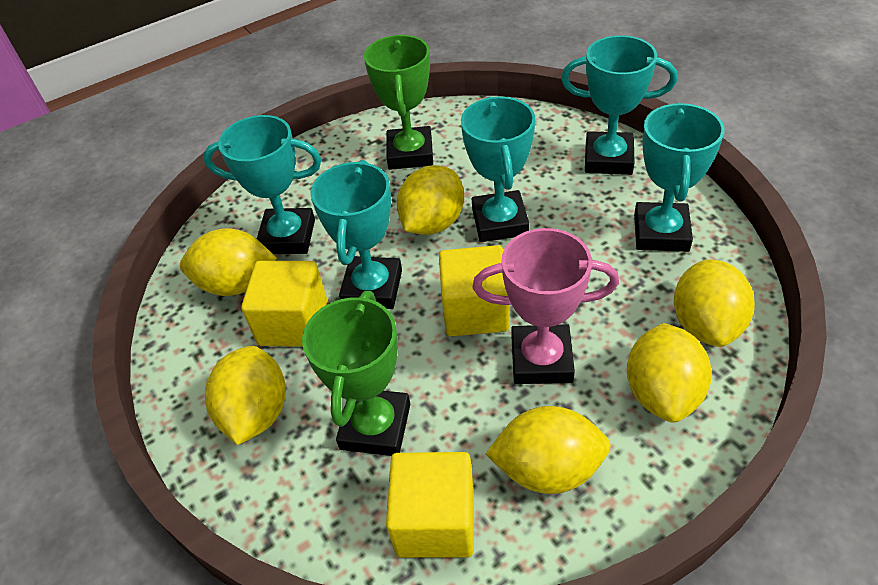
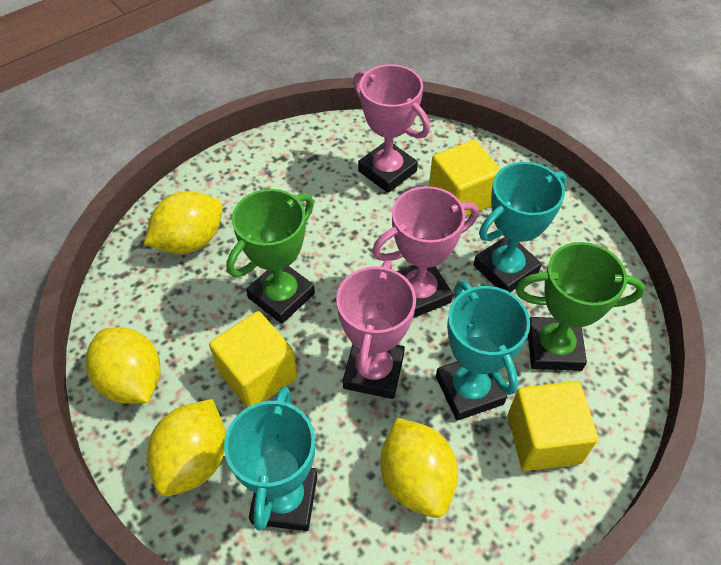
pink trophy: [473,228,619,384] = 1 -> [336,260,416,399] [353,64,430,193] [372,186,479,318] = 3
turquoise trophy: [203,115,322,254] [310,160,402,309] [461,97,535,242] [561,35,677,175] [634,102,724,252] = 5 -> [224,386,317,531] [436,280,530,421] [473,162,567,292] = 3
yellow lemon: [180,228,277,296] [205,346,286,445] [397,165,464,235] [486,406,611,494] [627,323,712,423] [674,259,755,347] = 6 -> [85,327,161,404] [144,191,223,254] [147,399,226,497] [380,418,458,518] = 4

